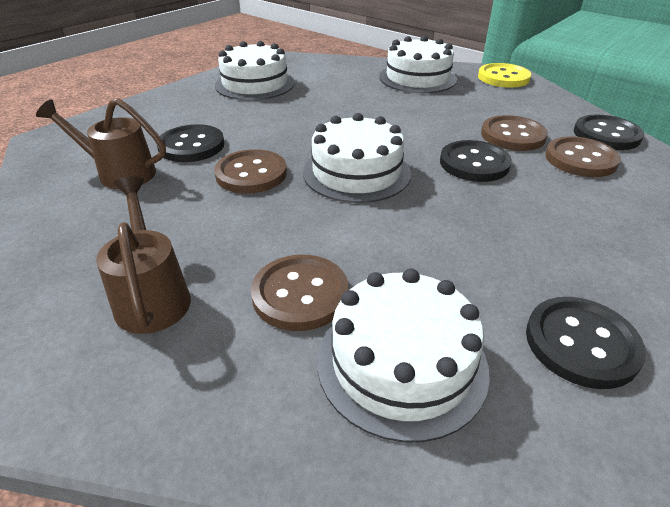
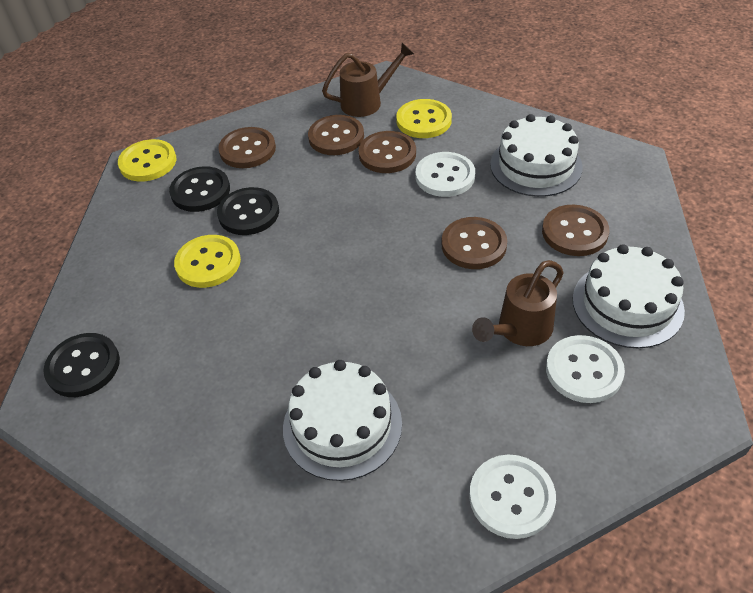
black button: [157,124,224,162] [440,140,512,182] [526,297,646,389] [574,114,644,150] = 4 -> [43,333,120,397] [169,166,230,212] [217,187,279,235] = 3
brown button: [214,149,287,194] [251,255,348,331] [481,115,548,151] [545,136,621,177] = 4 -> [218,127,276,168] [308,115,364,155] [358,131,416,173] [442,217,507,269] [542,205,609,256] = 5
white button: none = 0 -> [416,152,475,197] [469,455,556,539] [546,335,625,403] = 3
white cake: [215,41,295,100] [303,113,411,203] [317,269,490,443] [379,36,457,93] = 4 -> [283,360,402,481] [490,114,583,197] [573,244,685,348] = 3
yellow button: [478,63,531,88] = 1 -> [118,139,176,182] [174,235,241,288] [396,99,452,138] = 3

